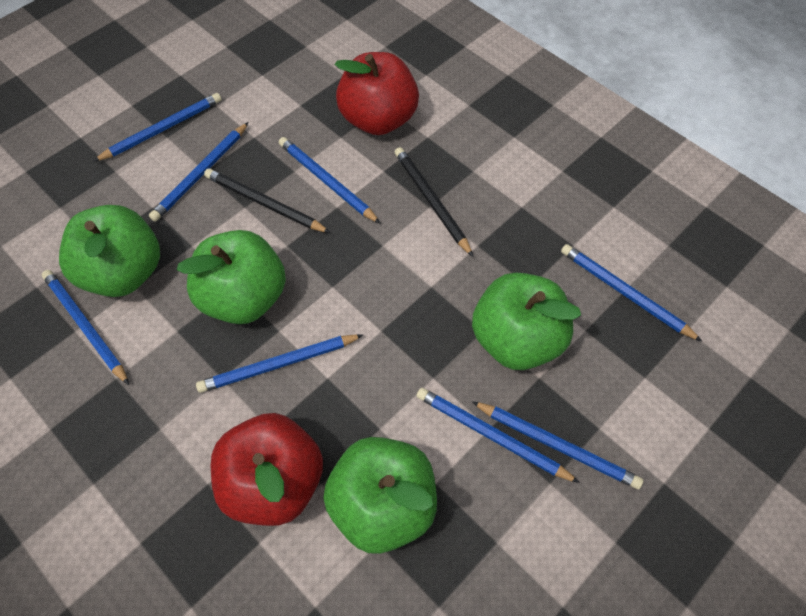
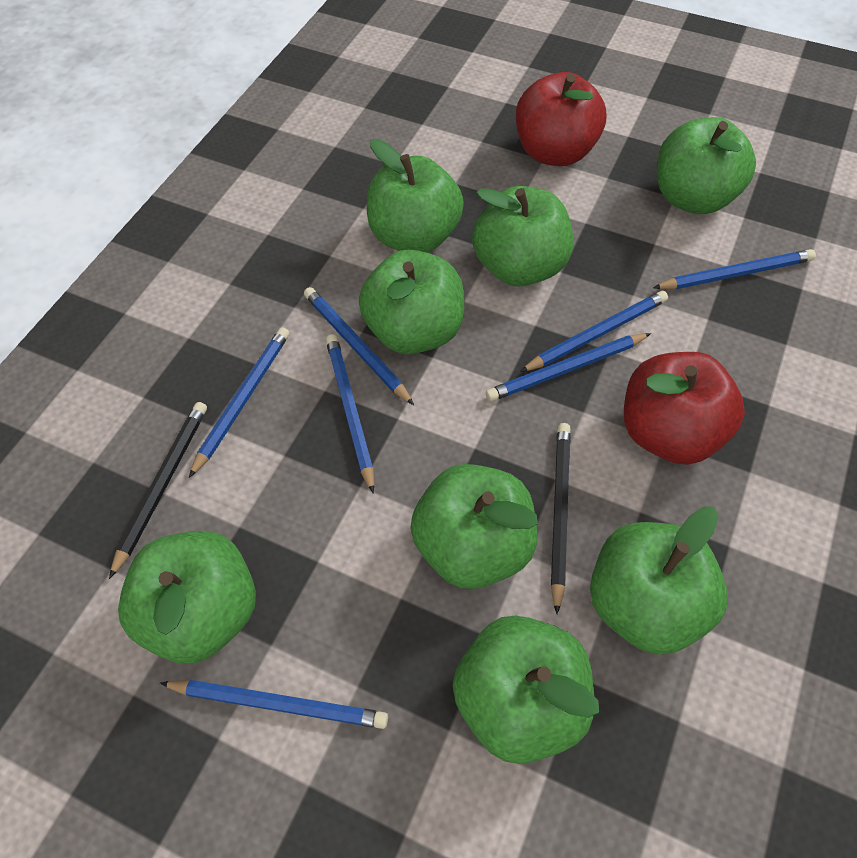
blue pencil: [42,270,129,385] [93,93,222,162] [149,122,249,222] [196,334,363,393] [279,137,381,224] [416,388,580,483] [472,401,643,489] [561,244,702,341] = 8 -> [160,680,388,729] [189,327,290,478] [304,287,414,405] [326,334,374,494] [486,333,651,402] [520,291,668,372] [653,249,816,289] = 7
green apple: [59,205,160,297] [177,230,286,324] [323,437,437,554] [472,273,581,370] = 4 -> [118,531,256,663] [359,250,464,354] [367,139,464,253] [410,464,538,589] [453,616,600,764] [472,186,573,287] [590,507,728,655] [657,117,756,214] = 8

